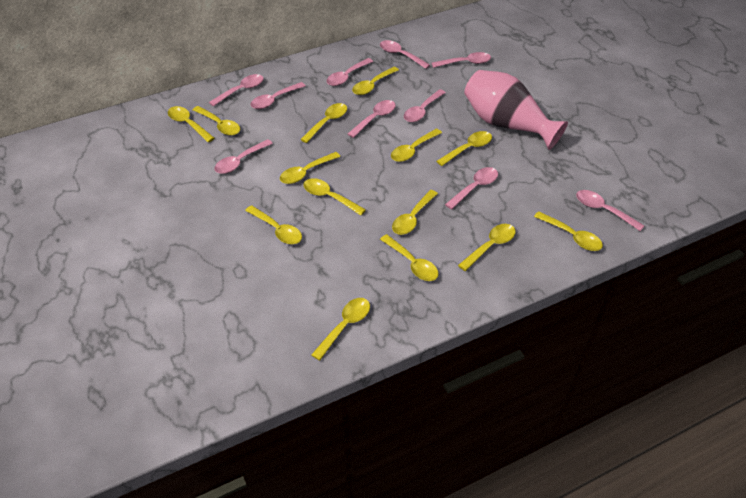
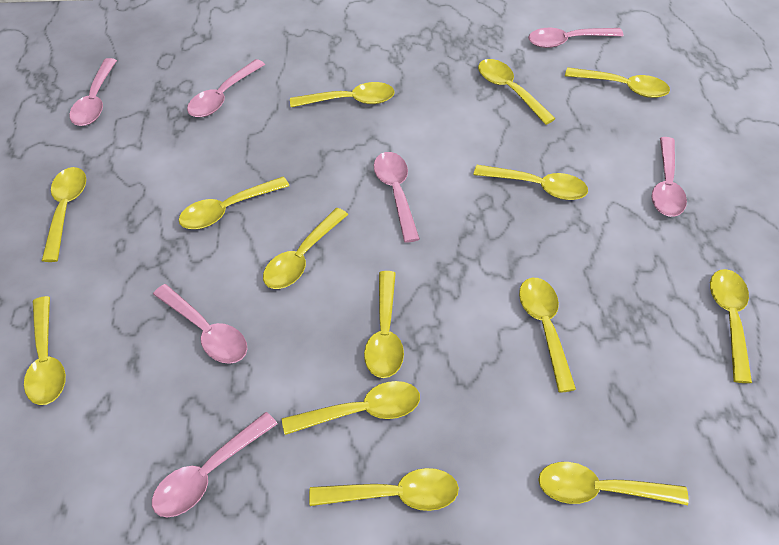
pink spoon: [209,74,264,107] [215,139,273,174] [251,82,306,109] [327,58,374,86] [348,100,396,138] [380,40,430,69] [404,89,446,122] [432,52,491,68] [445,167,498,210] [576,190,645,231] = 10 -> [69,58,117,126] [152,412,278,518] [153,284,248,364] [187,59,265,117] [374,152,420,243] [528,28,624,48] [652,137,687,217] = 7
pink vase: [464,70,568,150] = 1 -> none = 0

